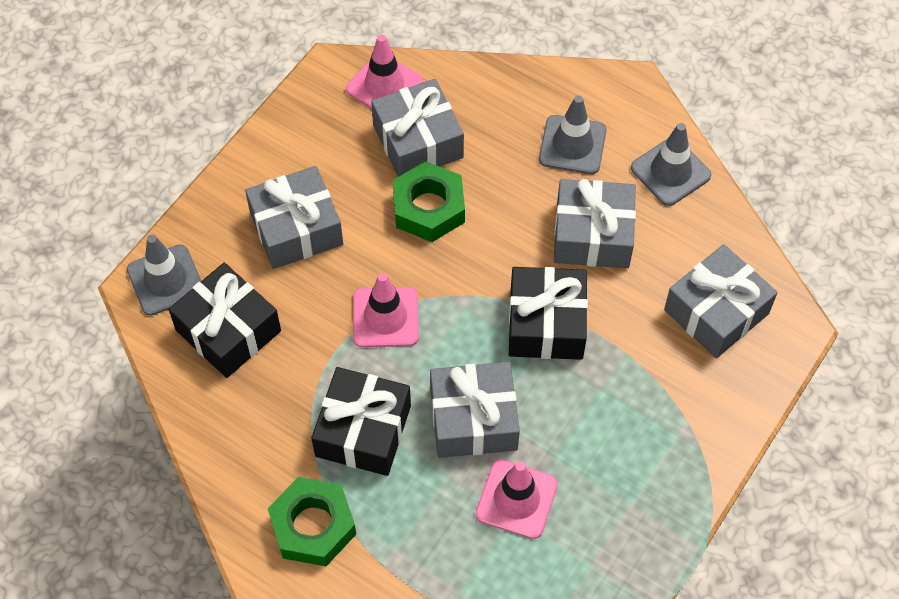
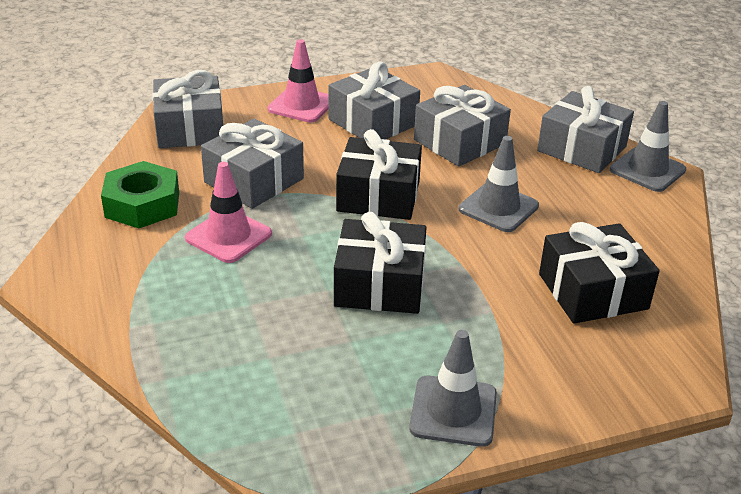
green nut: [268,477,356,566] [393,161,465,242] = 2 -> [101,161,179,228] = 1
pink traffic cone: [346,35,423,109] [353,273,419,347] [476,460,558,539] = 3 -> [185,162,272,263] [267,39,329,122] = 2

